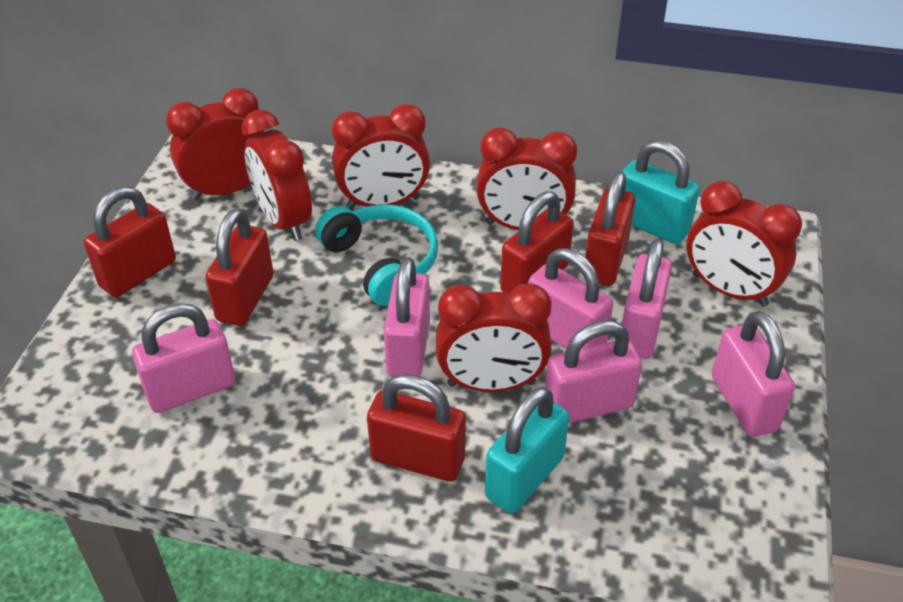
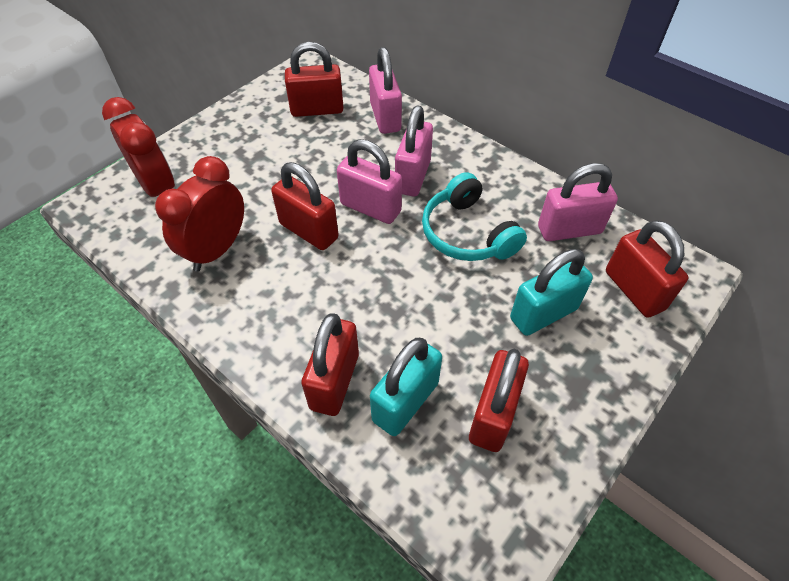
pink padlock: [132,303,235,413] [384,257,430,377] [528,248,613,349] [545,320,642,423] [622,239,672,359] [712,311,795,437] = 6 -> [337,139,402,224] [369,47,402,134] [395,106,433,196] [538,163,618,241] = 4
red clock: [166,88,264,200] [242,110,312,241] [332,104,430,209] [436,283,552,392] [476,127,577,230] [687,181,802,306] = 6 -> [102,97,175,197] [155,156,244,272] = 2

